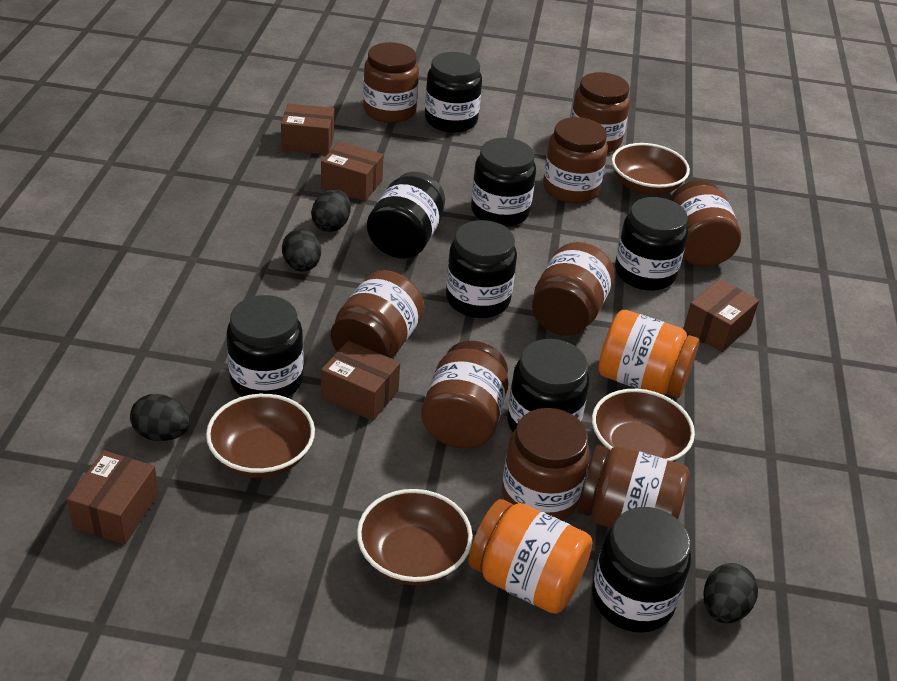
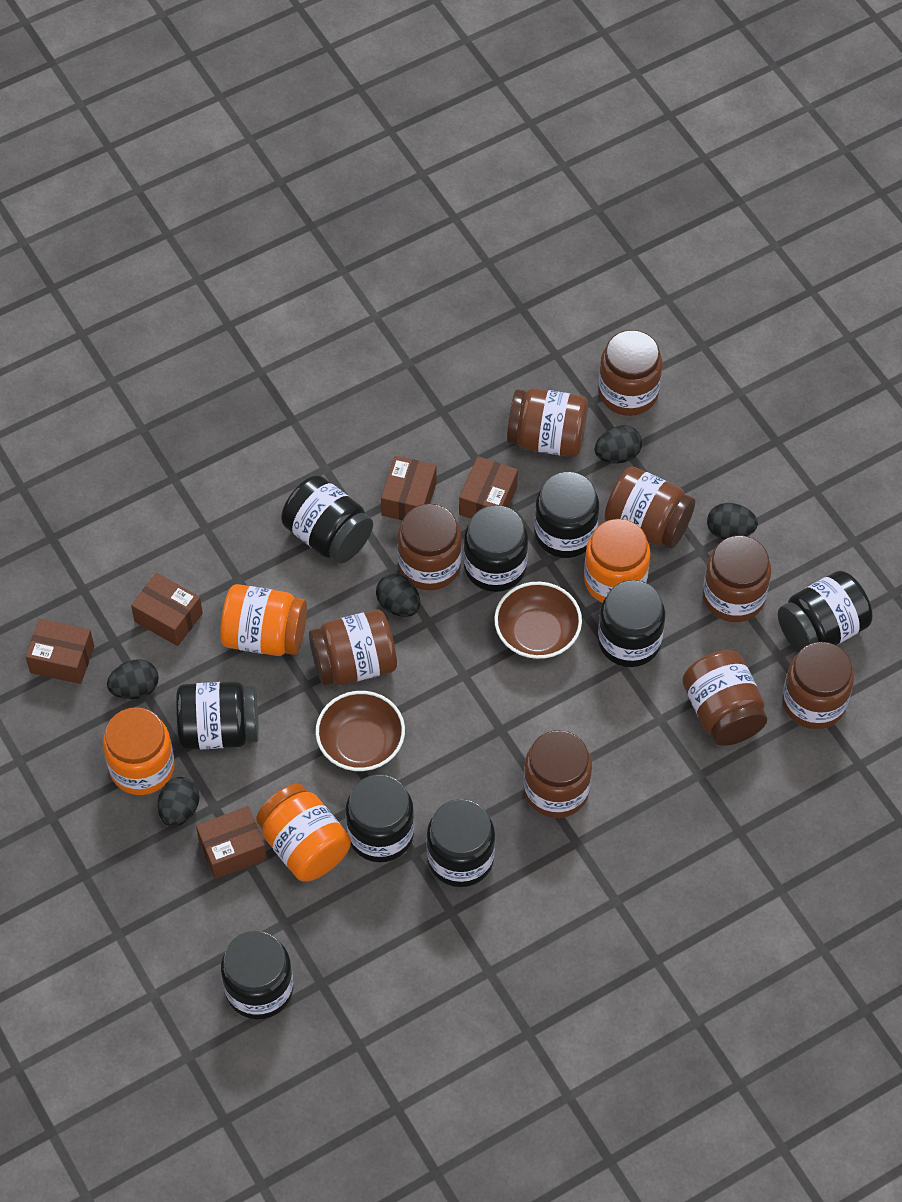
black egg: [130,394,191,441] [282,229,321,272] [311,189,351,232] [704,563,758,624] = 4 -> [107,659,159,699] [158,777,200,827] [376,574,420,617] [595,425,642,464] [707,503,758,540] = 5
black jar: [226,295,304,397] [367,172,445,259] [425,52,482,133] [446,220,517,318] [471,138,536,227] [507,339,590,432] [592,507,691,632] [615,197,688,291] = 8 -> [176,681,259,750] [221,931,293,1019] [281,475,373,563] [346,774,414,863] [427,799,495,887] [463,505,528,592] [534,472,599,558] [598,580,665,667] [778,571,873,653] = 9
brown bowl: [206,394,315,478] [357,489,473,585] [592,389,695,462] [612,143,690,195] = 4 -> [315,691,405,771] [494,582,582,659] = 2
orange jar: [468,499,592,614] [598,310,700,398] = 2 -> [103,707,175,795] [220,584,307,656] [256,784,351,882] [584,519,650,603] = 4

